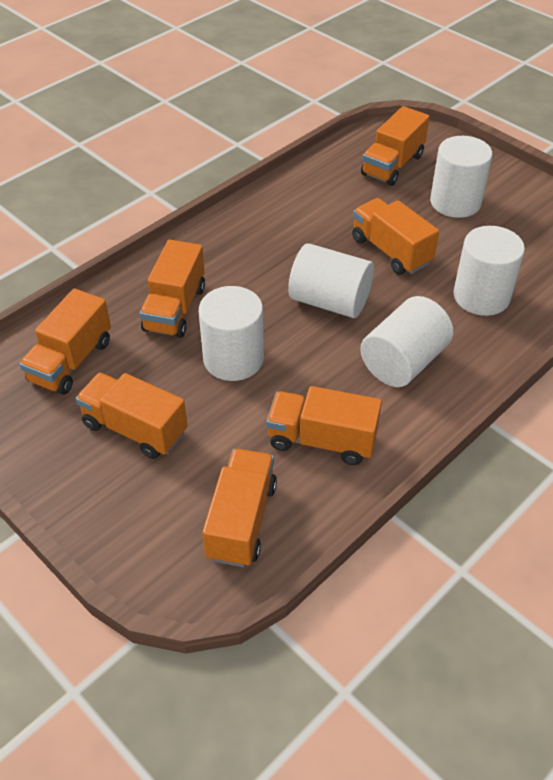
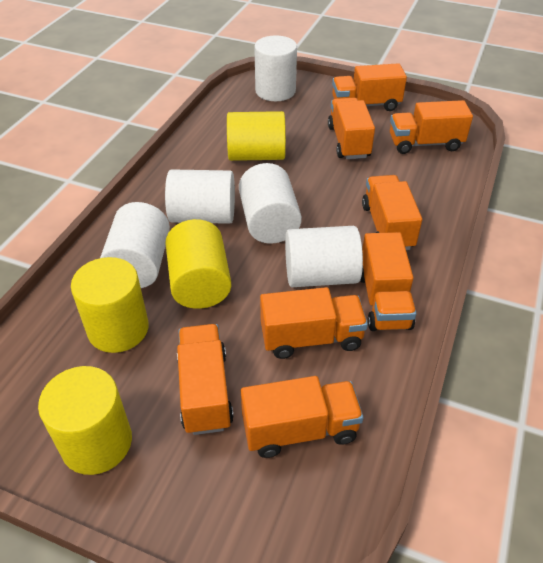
orange truck: [19,288,111,395] [76,373,188,459] [139,239,205,338] [202,449,277,567] [266,386,382,465] [352,198,439,275] [361,106,429,186] = 7 -> [177,324,234,435] [241,376,363,458] [260,287,368,359] [328,98,375,159] [332,63,407,111] [360,232,417,331] [362,175,422,250] [390,100,473,154] = 8
yellow cylinder: none = 0 -> [38,366,132,475] [71,257,149,353] [165,219,232,309] [227,111,286,161] = 4

